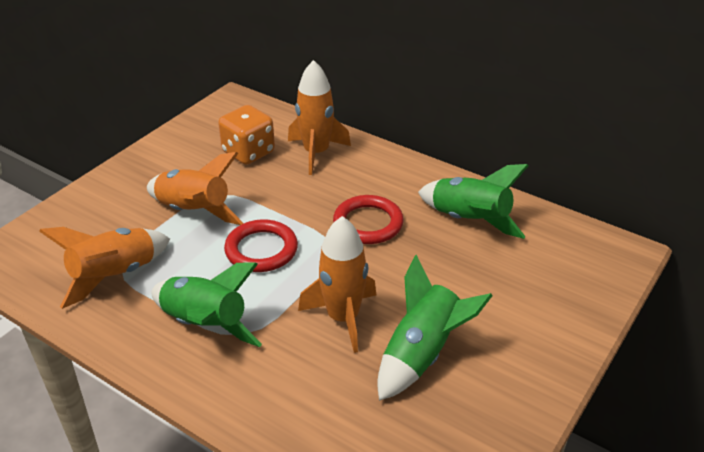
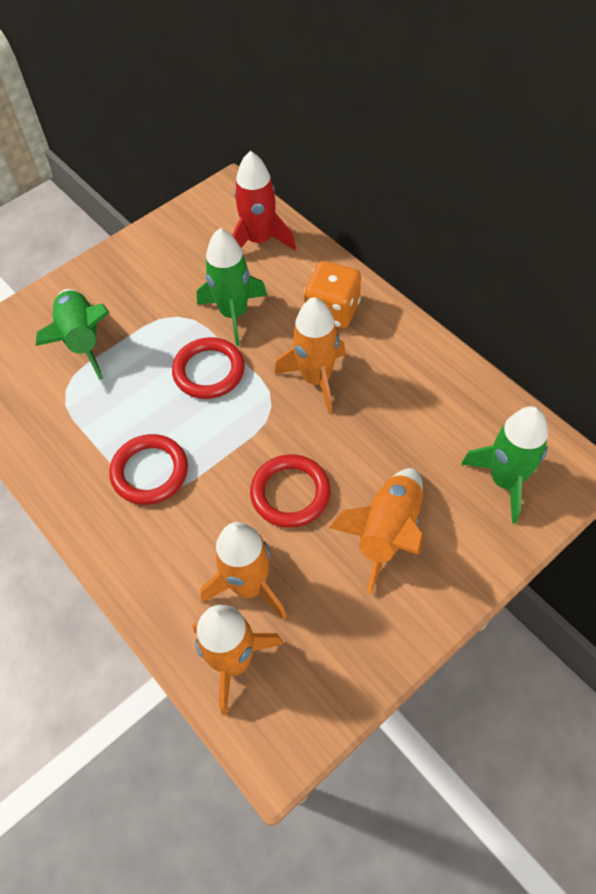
red ring: [224,219,298,272] [333,195,404,244] = 2 -> [109,434,188,505] [172,337,245,399] [250,454,331,528] = 3
red rocket: none = 0 -> [232,151,296,250] = 1

